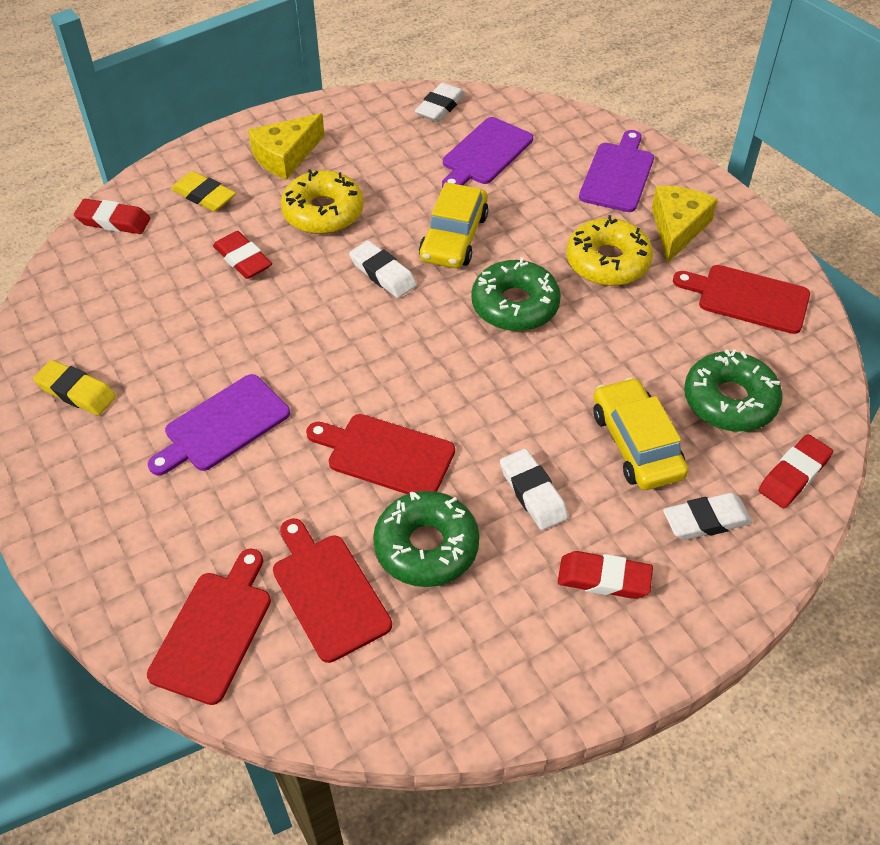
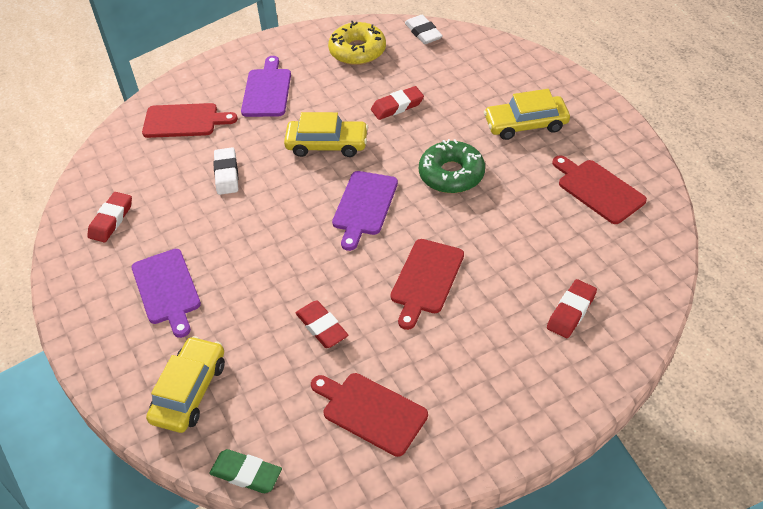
green donut: [373,491,480,587] [471,257,561,331] [684,349,783,432] = 3 -> [419,139,485,193] = 1
green eraser: none = 0 -> [209,449,282,493] = 1
white eraser: [349,241,417,298] [415,82,465,122] [500,449,568,530] [663,493,753,540] = 4 -> [213,147,238,195] [405,15,443,44] = 2
yellow car: [419,182,488,268] [594,377,688,490] = 2 -> [146,336,225,433] [284,112,368,157] [484,89,570,140] = 3
yellow cheese: [248,113,325,180] [652,186,718,263] = 2 -> none = 0
yellow donut: [281,169,364,234] [566,215,653,286] = 2 -> [328,21,386,65] = 1
yellow eraser: [33,360,117,416] [171,171,236,211] = 2 -> none = 0

